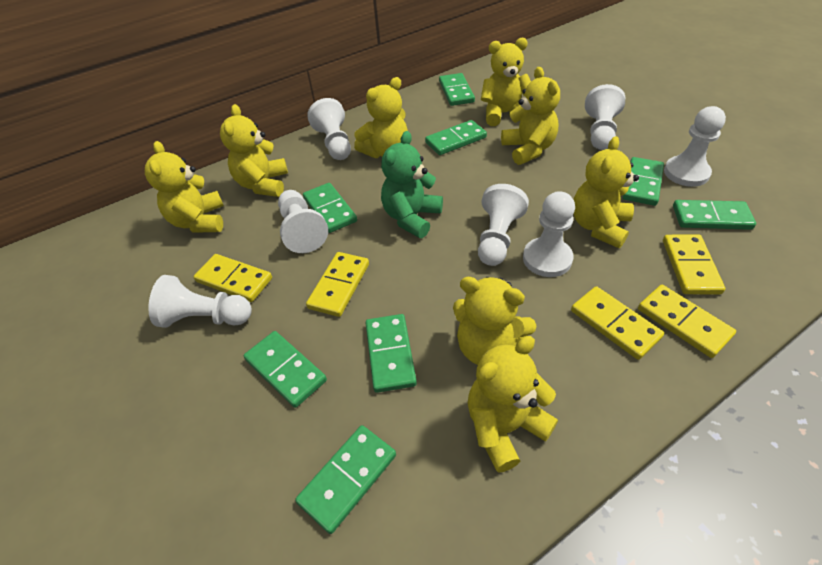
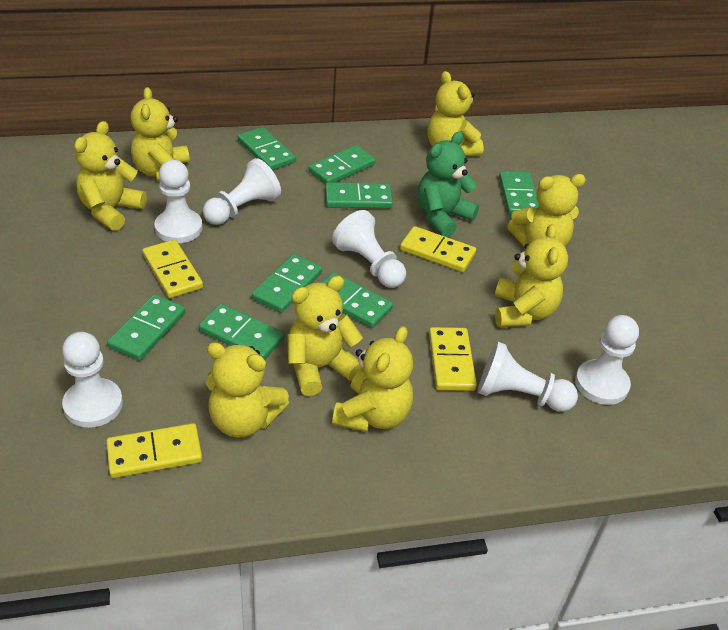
white pawn: [148,275,252,328] [278,190,328,253] [307,98,351,160] [478,184,529,266] [523,191,575,277] [585,84,625,150] [664,106,726,187] = 7 -> [62,332,123,428] [155,160,203,243] [203,158,281,225] [332,210,406,288] [478,341,578,412] [575,315,639,405] = 6
yellow domino: [193,254,272,302] [306,252,369,317] [571,286,664,360] [638,285,736,358] [663,234,725,294] = 5 -> [106,423,202,478] [142,240,203,298] [400,226,476,272] [429,327,477,391] = 4

